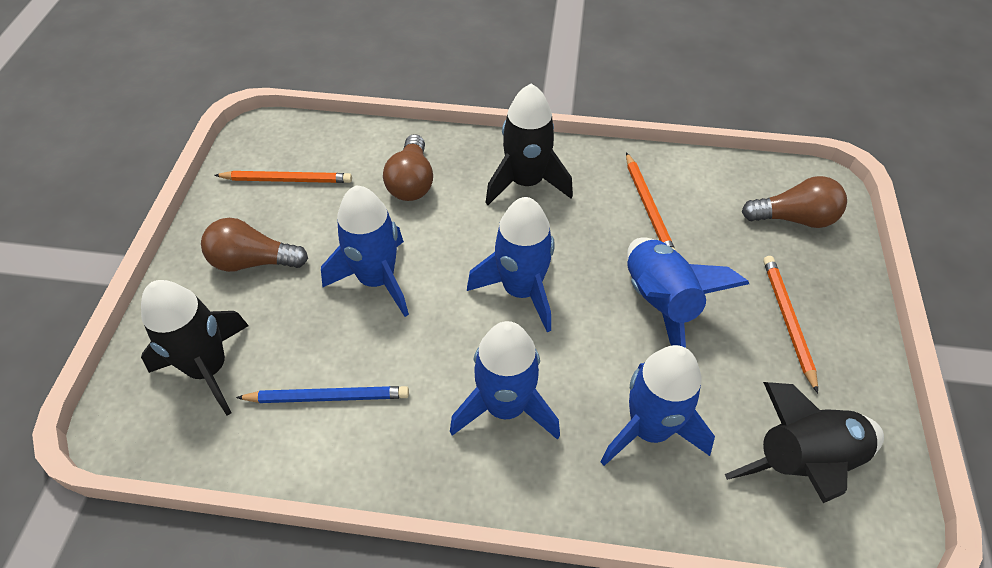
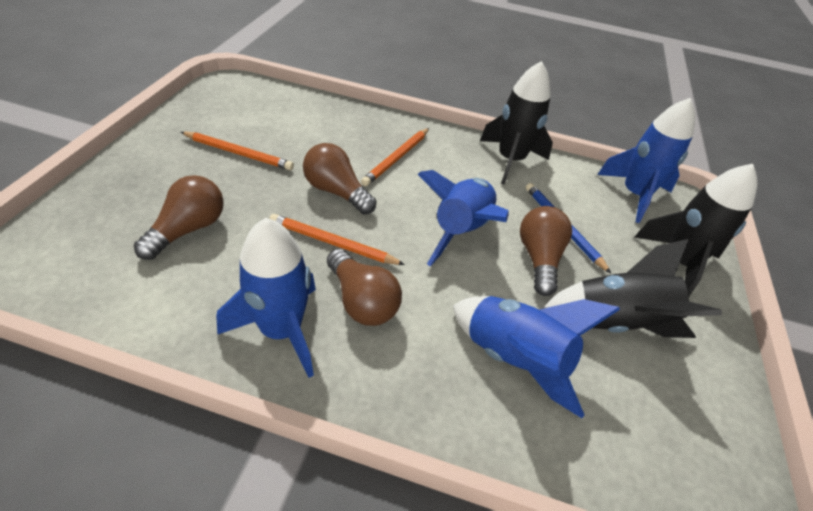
blue rocket: [321,186,409,317] [450,321,560,440] [467,197,555,332] [601,345,715,466] [627,238,749,348] = 5 -> [216,218,316,378] [417,170,509,266] [453,296,620,418] [597,98,695,223] = 4
brown light bulb: [201,218,308,272] [383,134,433,201] [742,176,847,228] = 3 -> [134,175,224,260] [303,143,377,214] [327,249,402,326] [520,206,572,296] = 4

